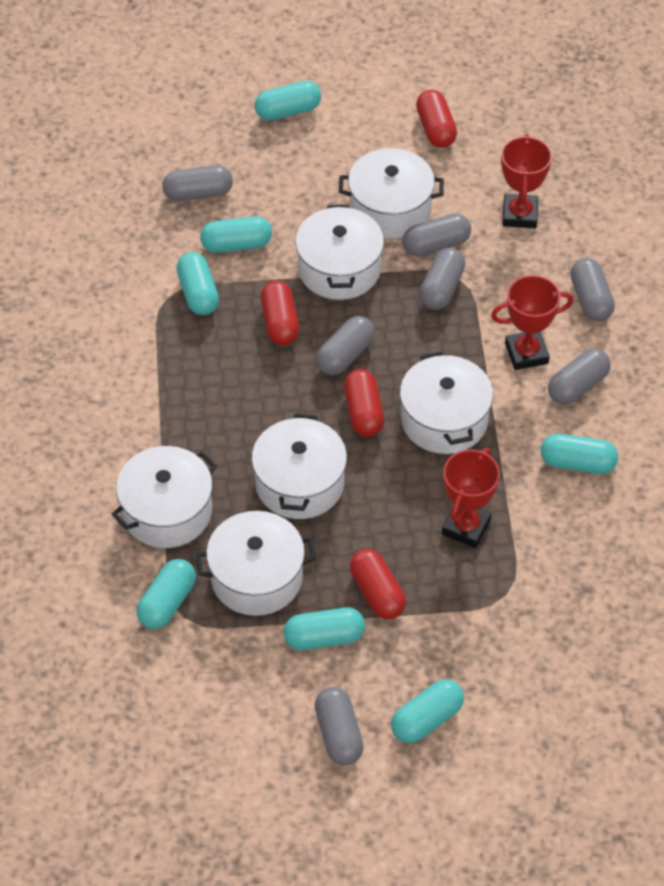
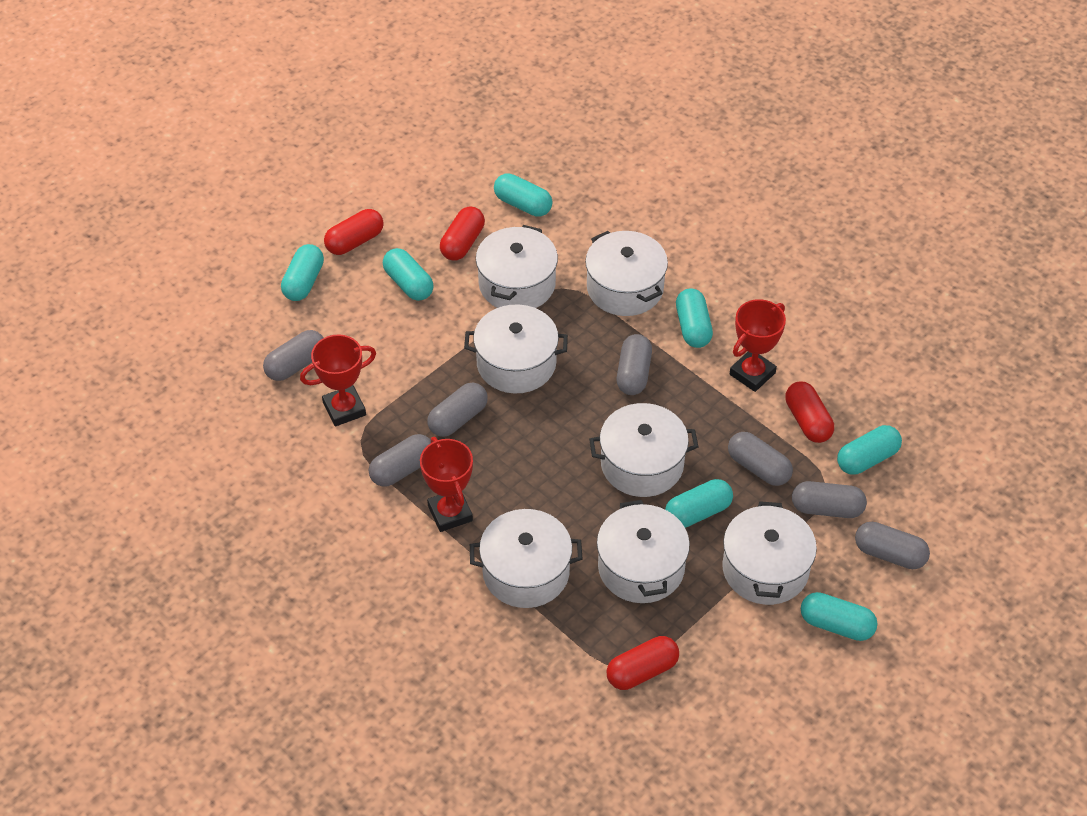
white pot: [112,446,217,548] [195,511,316,616] [252,414,347,519] [295,205,384,300] [339,148,444,239] [400,351,493,454] = 6 -> [464,304,568,394] [470,509,583,608] [476,225,558,308] [585,231,668,316] [589,403,698,497] [597,500,690,603] [722,501,817,605] = 7

